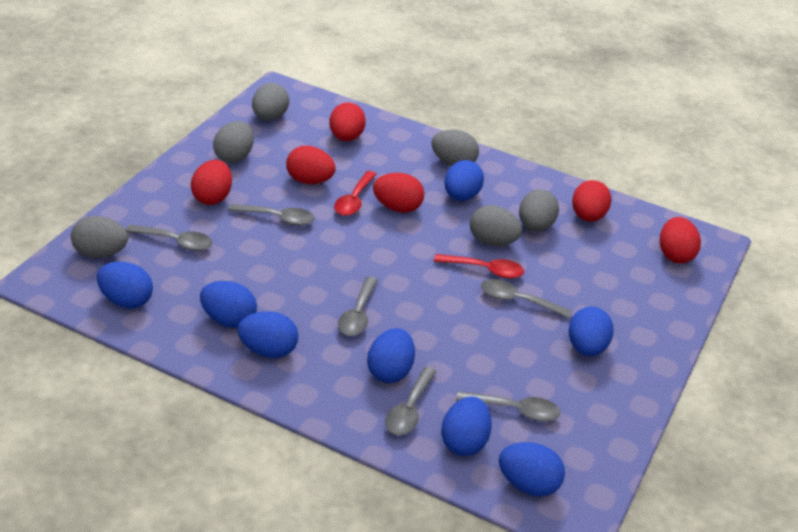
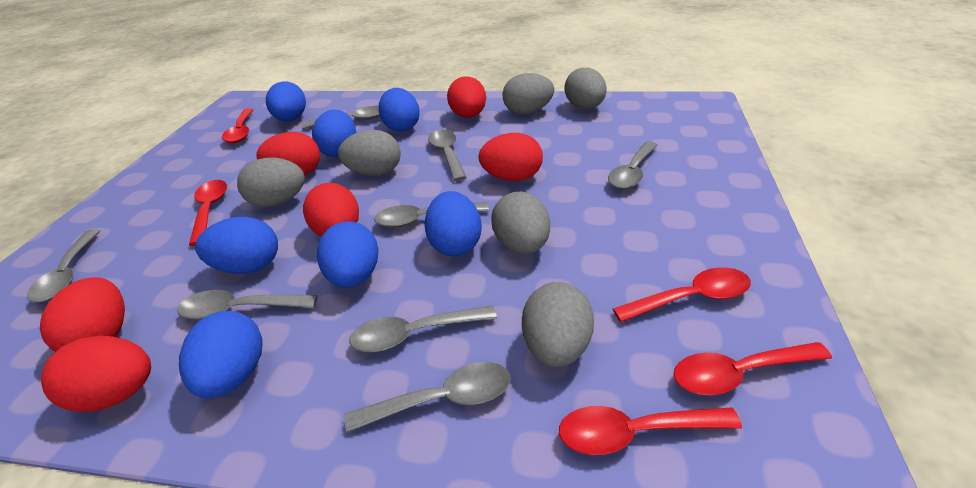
blue egg: [97,262,153,309] [200,281,257,328] [237,311,298,358] [367,328,415,383] [441,396,492,456] [444,160,484,201] [499,442,565,497] [569,306,614,356] = 8 -> [179,311,262,398] [195,217,278,274] [266,81,306,121] [312,110,356,157] [317,222,378,288] [379,88,420,132] [424,191,482,256] = 7
grey spoon: [125,224,213,251] [228,204,315,226] [338,277,378,336] [385,367,437,435] [456,391,560,421] [481,279,572,318] = 6 -> [27,229,100,303] [177,290,317,320] [302,106,380,129] [345,362,511,433] [349,305,497,352] [374,202,489,228] [428,130,467,181] [608,141,658,189] = 8
red spoon: [334,171,377,216] [434,254,524,279] = 2 -> [189,180,227,246] [222,108,254,143] [559,406,742,455] [613,268,751,322] [673,342,832,395] = 5

